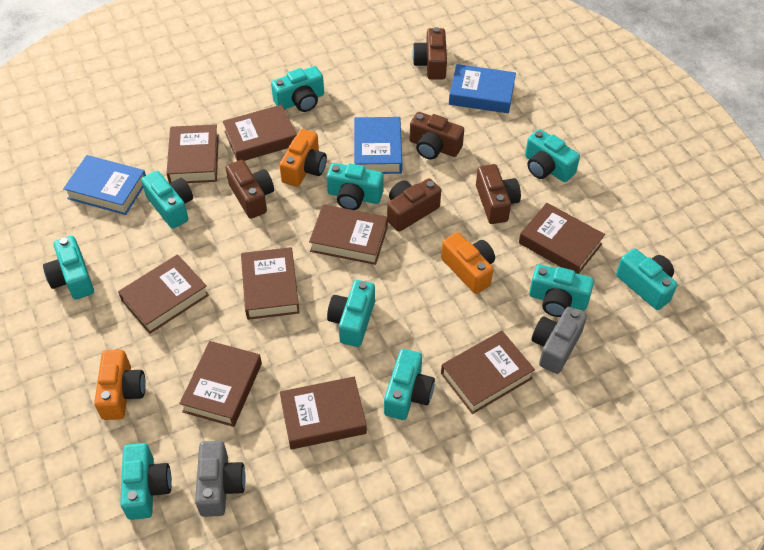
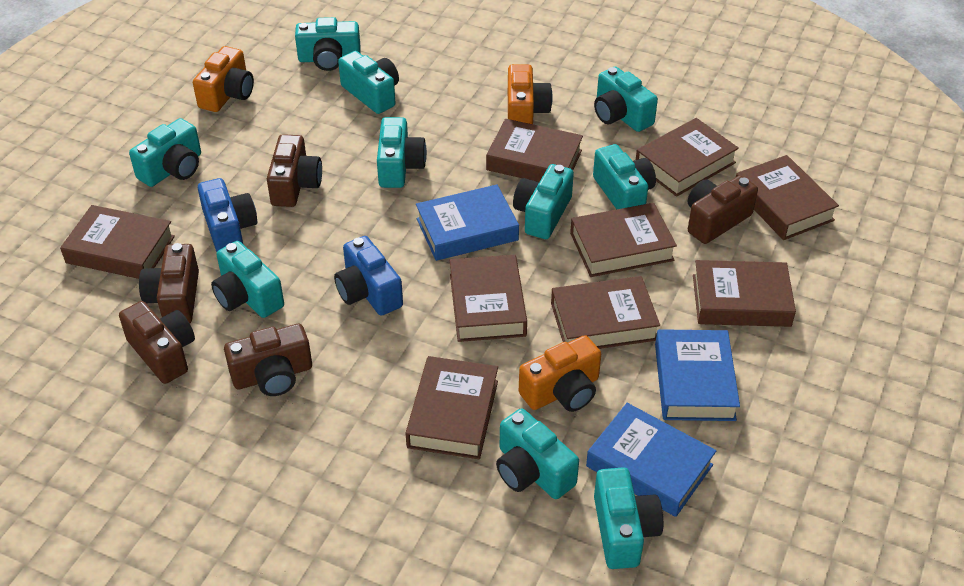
blue camera: none = 0 -> [198,178,257,252] [334,236,403,316] = 2
grey camera: [195,441,246,517] [532,307,587,374] = 2 -> none = 0

